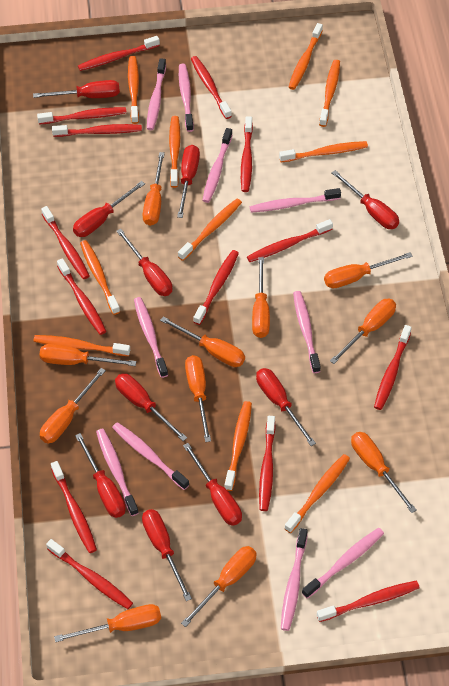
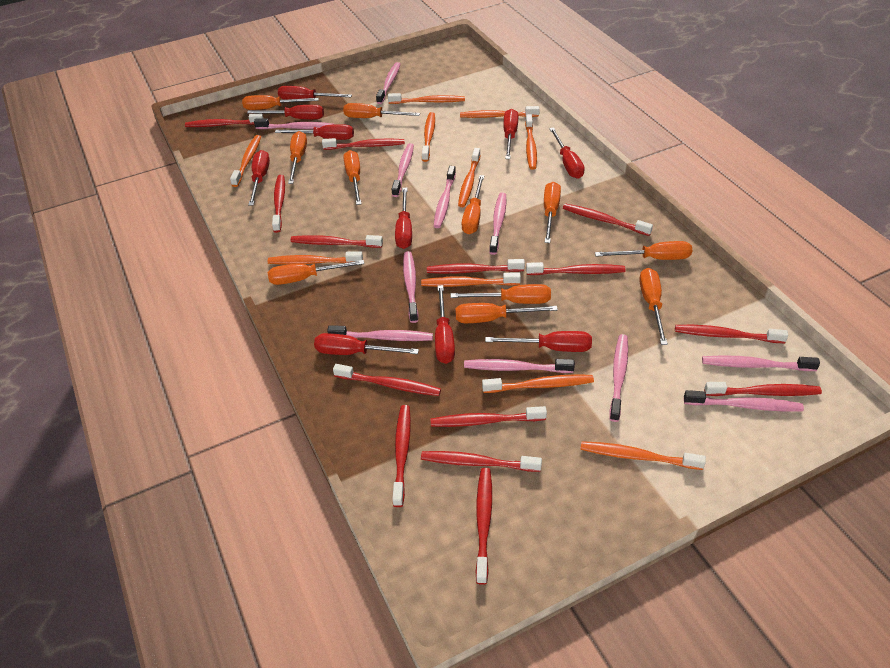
pink toothbrush: [96,429,139,516] [112,422,189,490] [134,297,168,378] [147,58,166,130] [179,64,194,132] [202,128,232,203] [250,188,341,213] [281,528,308,631] [293,291,321,373] [302,528,384,599] = 10 -> [254,119,334,129] [327,325,433,341] [376,62,401,104] [392,143,414,197] [403,251,418,323] [434,166,456,228] [464,359,575,373] [489,193,506,255] [609,334,628,422] [684,390,804,412] [702,356,820,371] = 11

